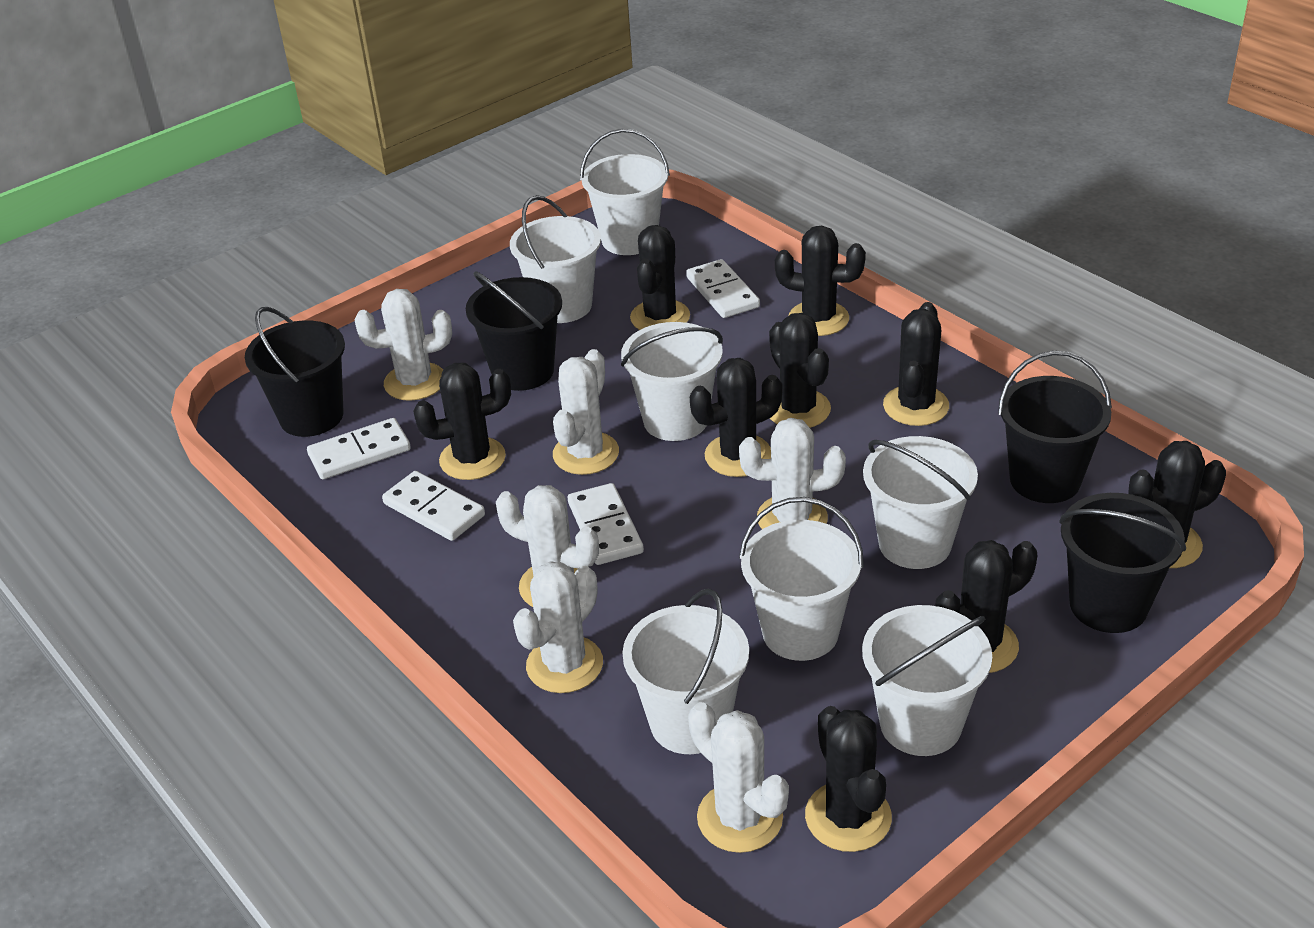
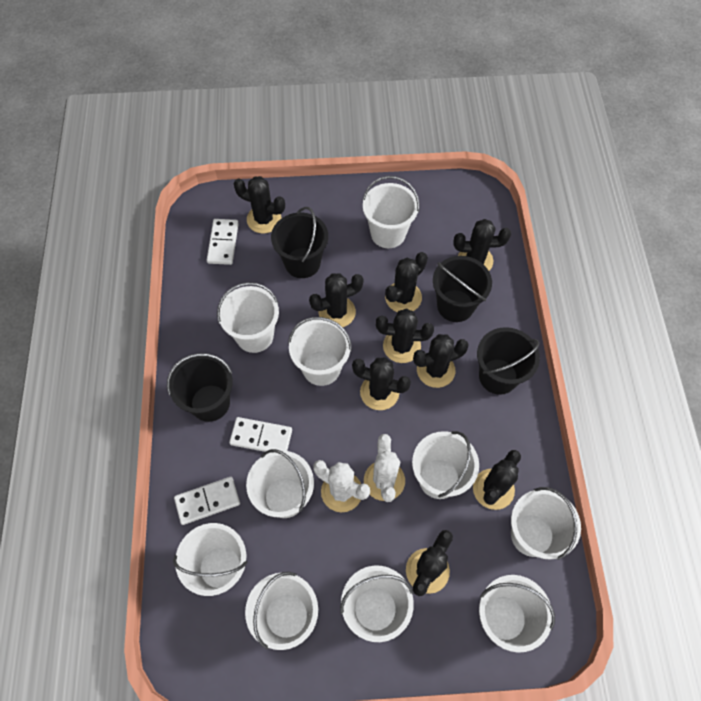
white bucket: [510,195,601,323] [580,129,670,255] [621,322,723,441] [622,588,749,754] [739,497,864,661] [862,605,992,756] [863,436,978,569] = 7 -> [173,523,248,596] [217,282,279,353] [245,572,318,650] [246,449,314,518] [288,317,352,386] [340,565,414,642] [362,176,420,248] [412,431,479,499] [479,575,555,653] [511,487,581,560] = 10
white cactus: [355,289,452,401] [496,485,599,607] [513,561,603,693] [553,349,619,475] [688,702,789,853] [739,418,846,529] = 6 -> [313,460,370,512] [364,434,405,502] = 2
white domino: [307,418,411,480] [382,471,485,541] [568,483,644,565] [686,259,760,318] = 4 -> [174,477,240,525] [207,219,239,265] [229,417,292,452] = 3

